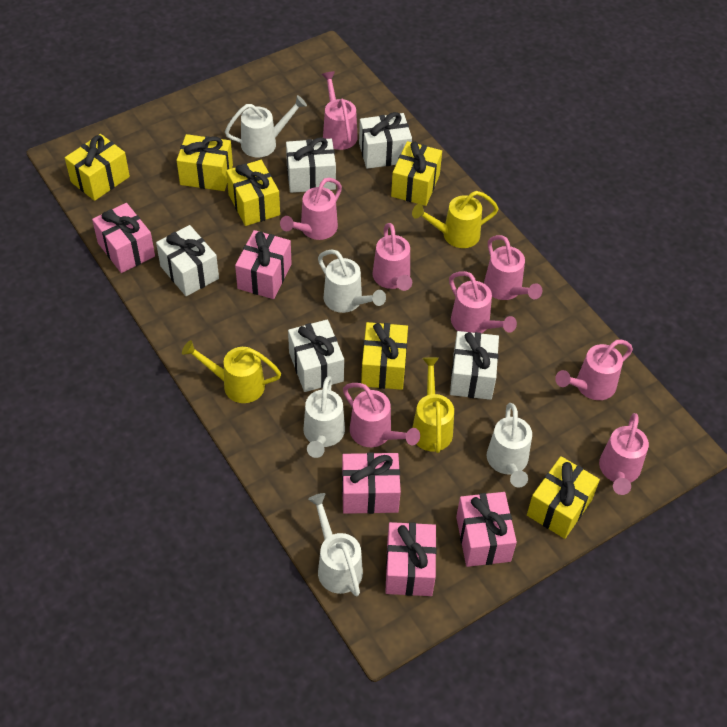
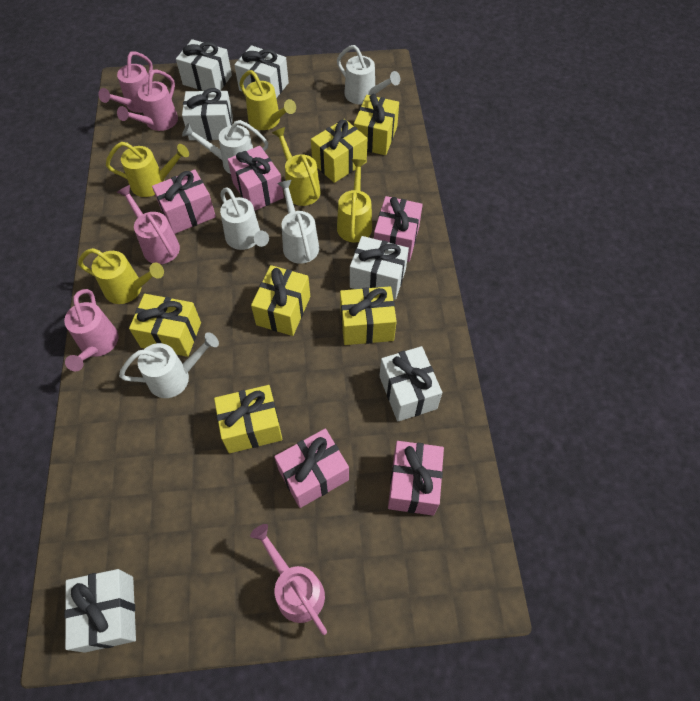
pink watering can: [280,178,342,240] [321,71,358,150] [343,383,420,447] [372,223,412,291] [449,271,517,333] [484,235,542,300] [555,340,633,400] [599,413,649,495] = 8 -> [64,289,119,371] [98,51,153,113] [117,70,178,131] [117,185,180,264] [250,524,327,635] = 5
white gift: [156,225,219,296] [286,137,336,193] [288,319,344,392] [359,112,412,169] [450,331,499,400] = 5 -> [64,569,136,653] [176,39,232,91] [182,88,233,140] [234,45,289,98] [350,236,409,300] [380,346,442,421] = 6
yellow watering can: [182,340,281,403] [412,191,499,248] [412,357,454,453] = 3 -> [78,248,164,304] [106,142,189,197] [240,70,296,130] [272,127,321,206] [337,159,372,242] = 5

